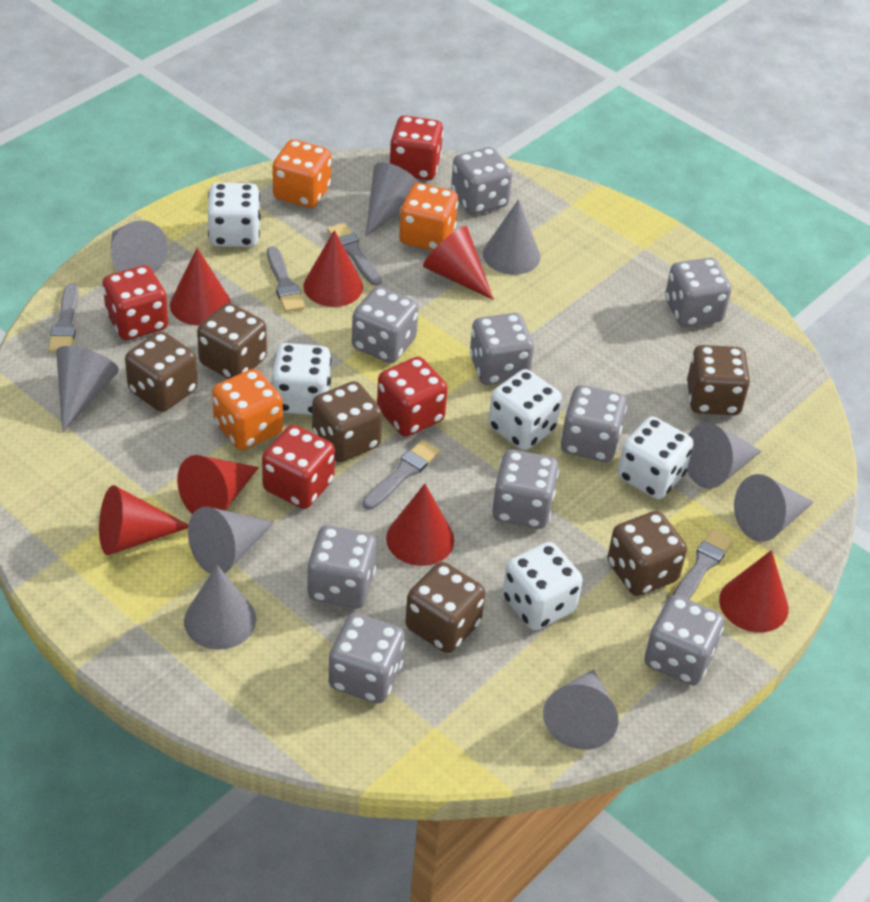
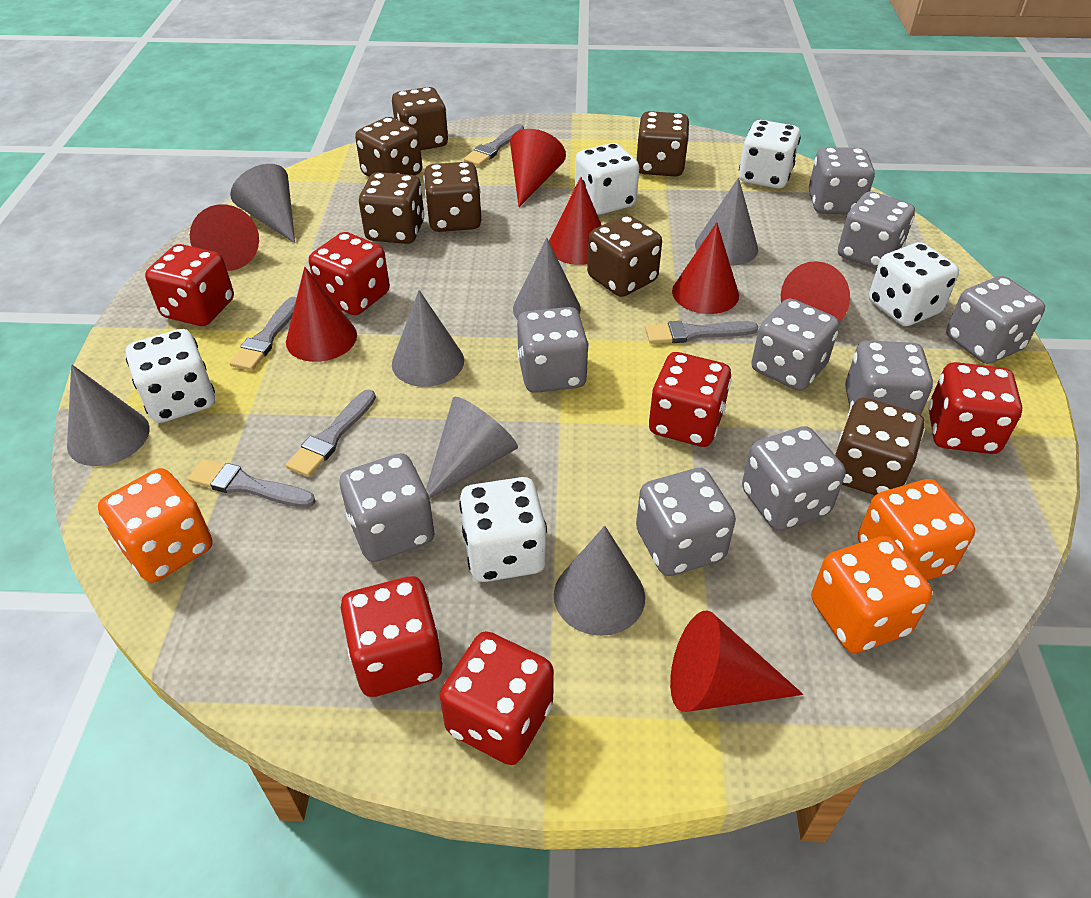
brown dice: [125,331,198,412] [197,303,267,379] [312,381,382,462] [405,562,485,653] [607,511,687,596] [687,345,750,415] = 6 -> [355,117,422,177] [359,172,425,244] [392,87,448,150] [424,162,481,232] [587,215,662,297] [636,111,689,177] [835,398,925,495] = 7
grey cone: [56,346,119,433] [111,220,168,273] [184,565,256,650] [188,507,274,574] [366,162,420,236] [483,199,541,275] [543,669,618,750] [687,423,762,489] [734,474,814,542] = 9 -> [67,365,150,466] [230,164,295,243] [392,290,464,387] [426,397,518,498] [513,238,581,320] [554,526,645,636] [695,177,758,266] = 7
red dice: [102,265,168,340] [262,425,335,509] [377,357,448,437] [390,115,443,180] = 4 -> [145,244,234,326] [309,232,390,315] [341,576,443,697] [440,631,554,765] [649,352,731,447] [928,362,1022,454] = 6

